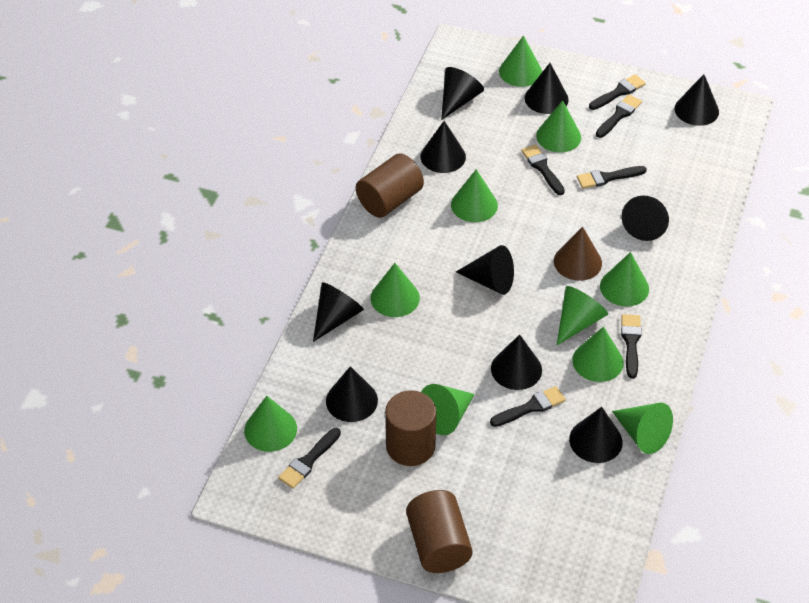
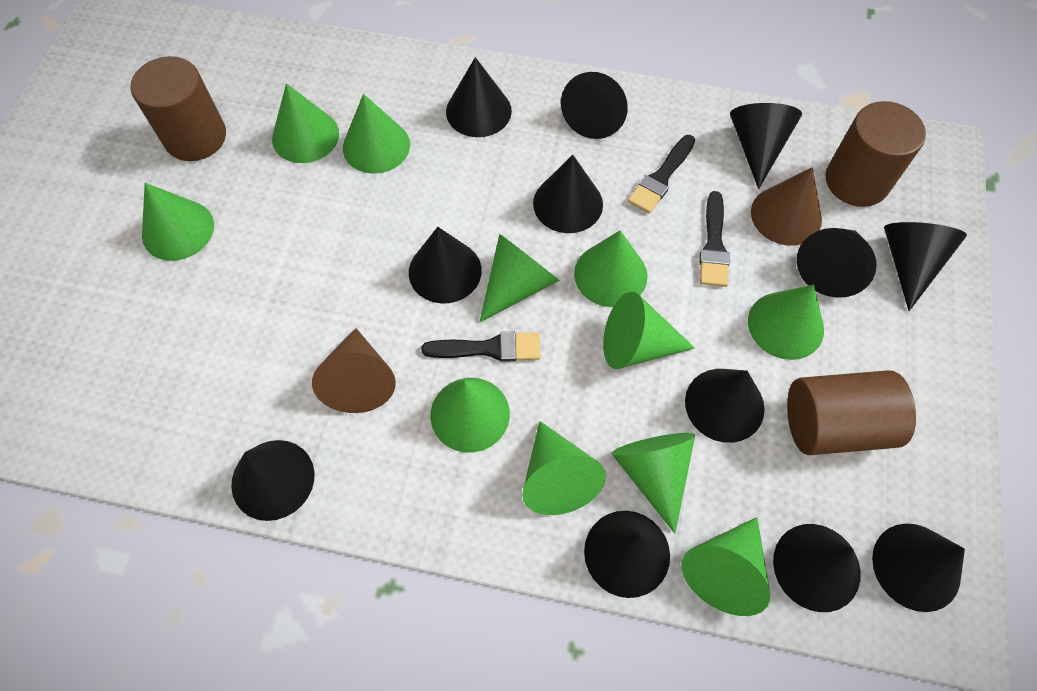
black brush: [278,428,341,489] [490,386,566,427] [521,144,565,195] [577,166,647,189] [589,74,646,110] [596,94,642,138] [621,314,642,378] = 7 -> [421,332,540,362] [628,135,695,213] [700,191,730,287] = 3
black cone: [313,282,364,342] [326,366,378,422] [420,121,466,173] [441,67,484,120] [456,245,514,295] [491,335,542,390] [525,63,569,114] [569,407,623,463] [622,196,669,241] [675,74,719,126] = 10 -> [231,440,314,521] [409,227,482,304] [446,57,512,137] [533,155,603,233] [561,72,628,139] [584,511,670,598] [685,369,765,443] [730,103,802,189] [773,524,861,612] [797,228,877,298] [872,524,965,612] [884,222,967,311] = 12
brown cone: [554,226,602,281] = 1 -> [312,328,396,413] [751,167,822,246] = 2
green cone: [244,396,297,452] [370,263,420,317] [421,384,475,435] [451,169,498,222] [499,36,542,87] [536,100,581,152] [557,286,608,345] [572,327,623,382] [600,252,649,307] [612,403,673,454] = 10 -> [142,183,214,261] [272,83,339,163] [343,94,410,174] [430,378,510,452] [479,234,560,322] [522,421,606,515] [574,231,647,307] [603,292,695,369] [612,433,695,534] [681,517,770,616] [748,285,824,360] = 11

